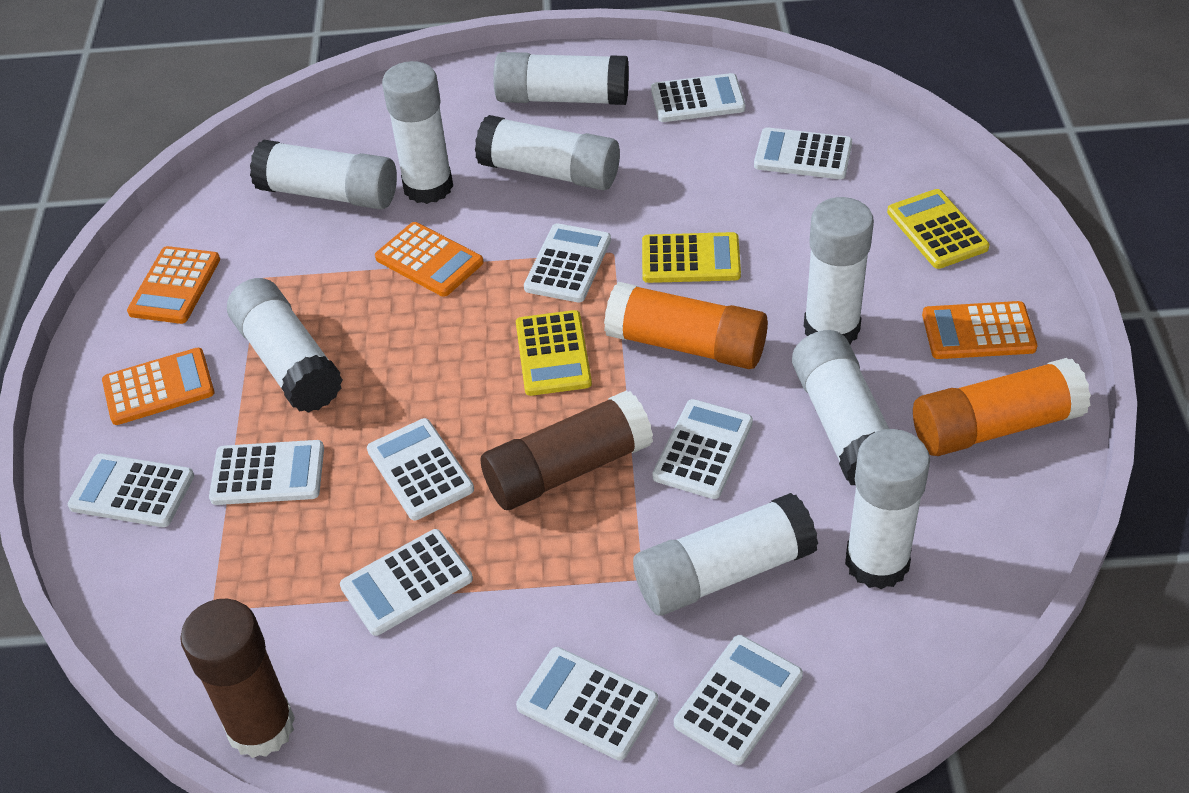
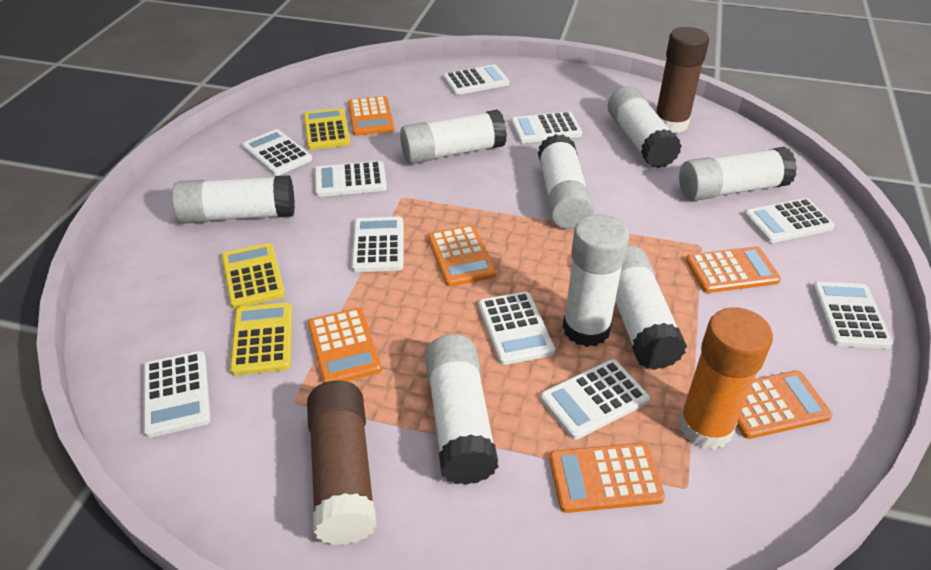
orange calculator: [102,348,214,425] [127,246,220,324] [375,222,483,297] [922,301,1037,359] = 4 -> [308,308,382,383] [348,96,395,136] [428,225,496,287] [549,443,665,513] [686,246,781,293] [737,370,832,439] = 6
orange glue stick: [604,282,768,369] [913,358,1091,456] = 2 -> [678,307,773,450] = 1
white glue stick: [227,278,343,413] [250,140,397,210] [382,61,453,204] [475,115,620,191] [493,52,629,105] [633,493,818,616] [792,330,889,485] [804,197,874,345] [845,429,930,589] = 9 -> [172,175,295,224] [400,110,507,164] [425,334,498,485] [538,134,594,229] [563,214,629,347] [608,86,682,168] [615,245,687,370] [679,147,797,201] = 8

